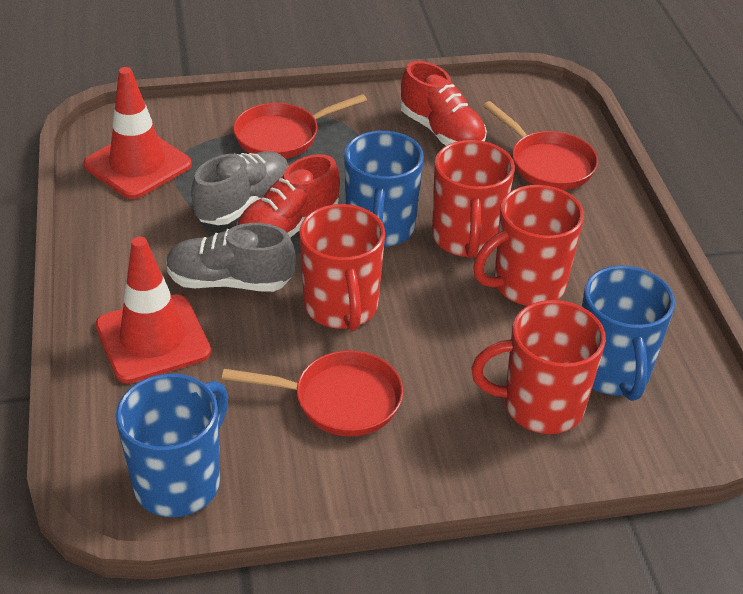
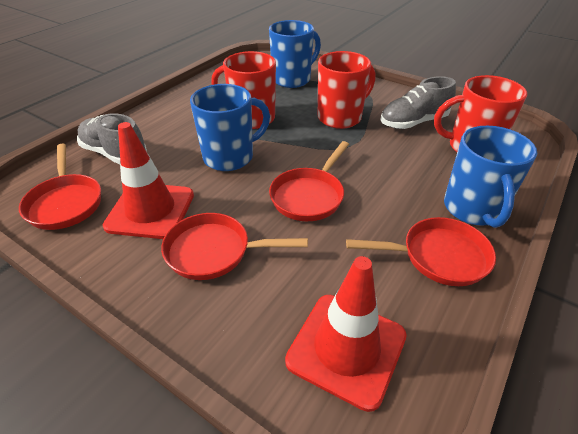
red mug: [299,204,385,331] [432,140,515,258] [471,300,606,434] [473,185,584,306] = 4 -> [211,51,276,129] [318,51,375,129] [434,75,527,152] = 3
red pan: [222,351,403,436] [233,94,367,159] [483,101,598,190] = 3 -> [19,144,101,230] [161,213,308,280] [269,141,349,221] [346,217,496,286] = 4
red shoe: [237,154,340,238] [401,61,487,146] = 2 -> none = 0

